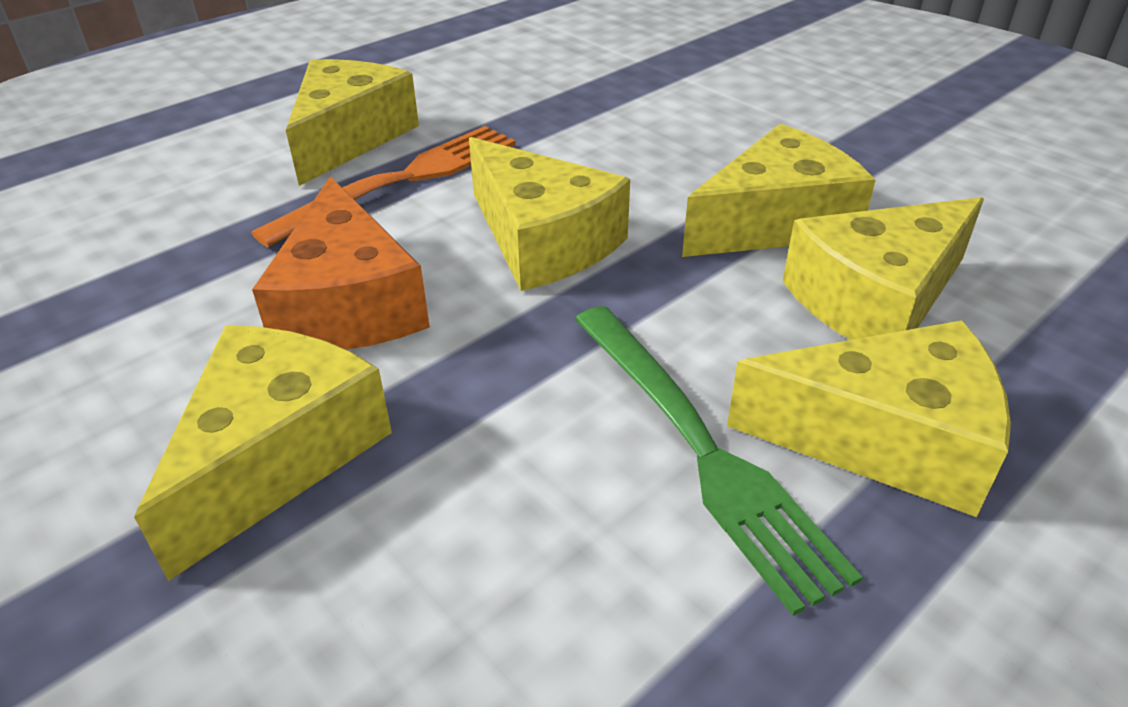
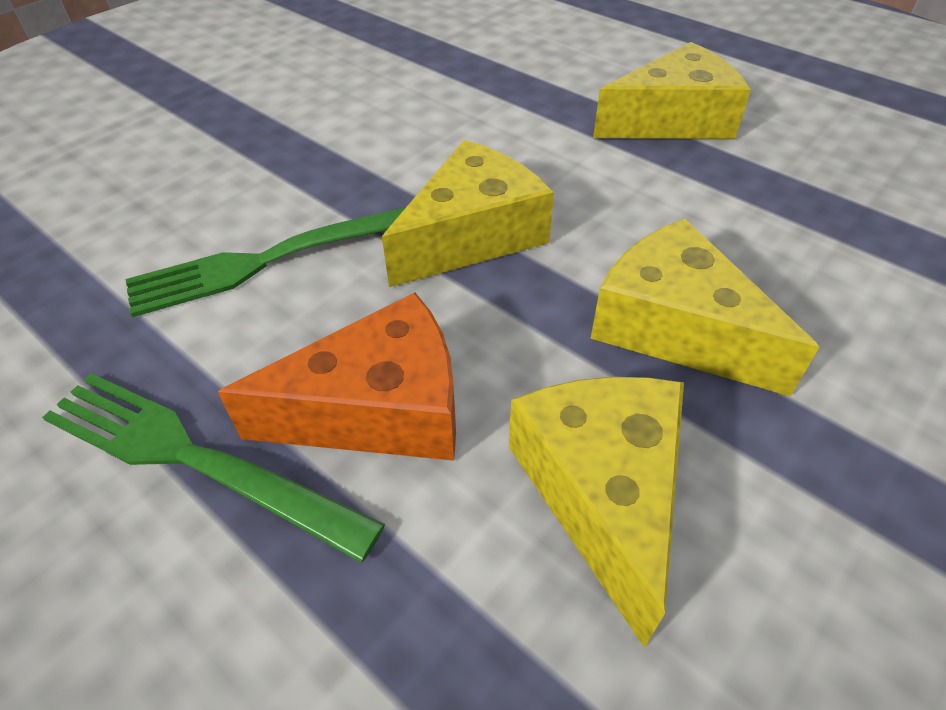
green fork: [575,306,863,616] = 1 -> [42,373,385,562] [125,207,406,317] = 2
orange fork: [251,126,516,247] = 1 -> none = 0
yellow cheese: [134,325,392,581] [286,59,419,186] [469,137,630,291] [682,124,876,257] [727,320,1011,517] [783,197,984,340] = 6 -> [382,140,554,287] [509,377,684,648] [591,219,819,397] [593,42,751,139] = 4

